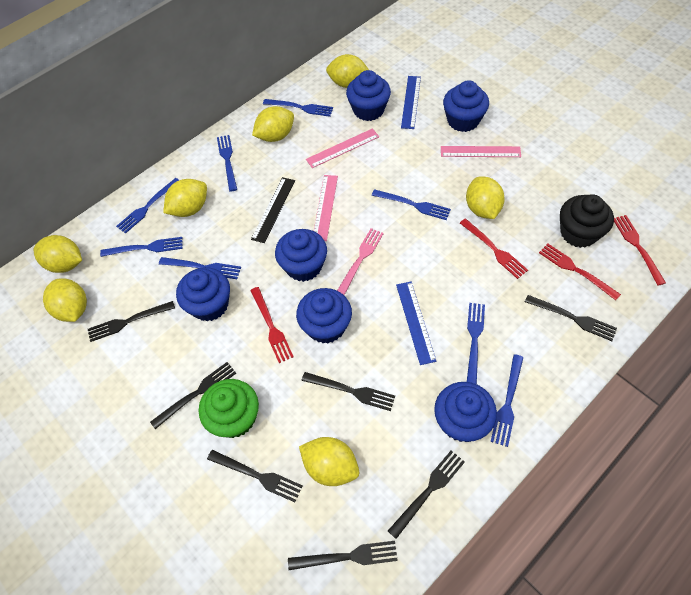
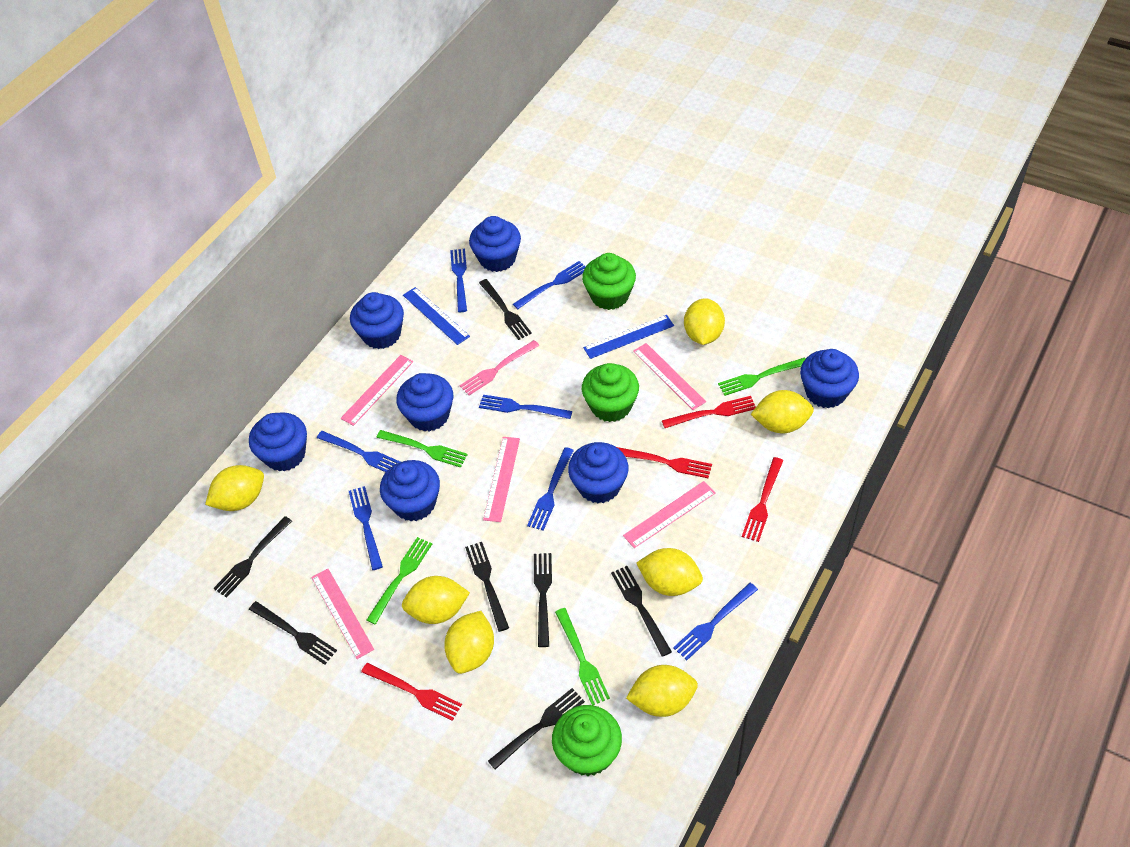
black cupcake: [560,194,614,248] = 1 -> none = 0
black ruler: [251,177,295,243] = 1 -> none = 0
blue cupcake: [176,267,230,321] [275,229,327,282] [296,288,352,343] [346,70,391,121] [434,382,497,442] [443,80,489,132] = 6 -> [249,412,307,472] [350,292,404,349] [380,460,440,521] [396,373,453,432] [469,216,521,272] [568,442,629,503] [800,349,859,408] = 7
blue fork: [100,237,183,257] [116,178,179,234] [159,257,241,279] [217,135,237,192] [263,99,333,117] [372,189,451,220] [467,303,485,384] [491,354,524,447] = 8 -> [317,431,400,472] [349,486,383,570] [450,249,467,312] [479,395,572,419] [513,261,586,309] [527,447,574,531] [673,583,758,660] = 7
green cupcake: [199,379,259,438] = 1 -> [552,705,622,776] [582,253,636,310] [582,363,639,422] = 3
green fork: none = 0 -> [367,537,432,624] [376,430,468,468] [555,608,610,705] [718,358,806,396] = 4
pink ruler: [306,128,379,168] [314,175,338,241] [441,146,521,157] = 3 -> [311,569,374,659] [341,355,413,426] [483,437,520,522] [623,481,716,548] [633,343,706,410] = 5

